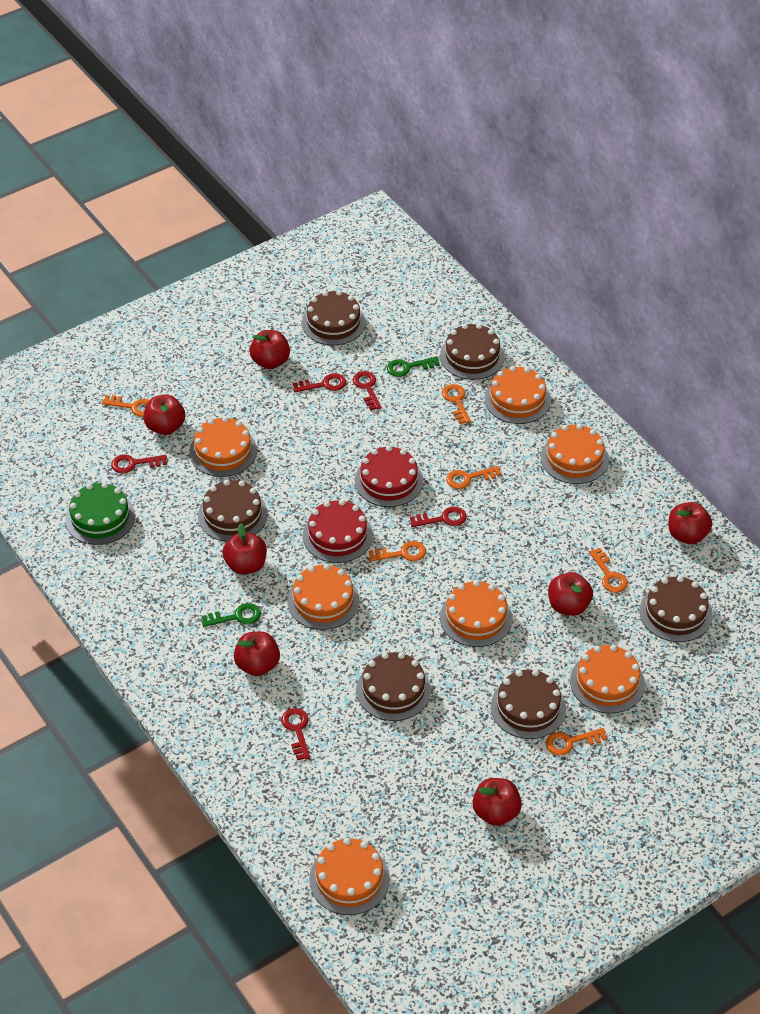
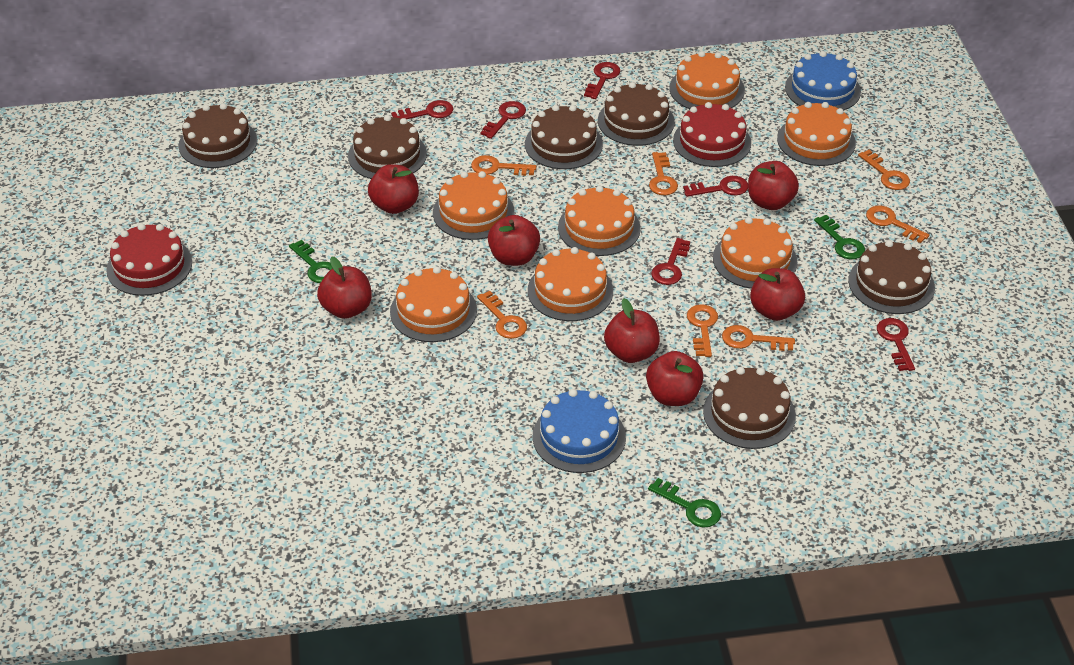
blue cake: none = 0 -> [532,389,626,473] [785,51,861,110] = 2
green cake: [65,482,135,545] = 1 -> none = 0
green key: [202,603,261,627] [387,357,439,377] = 2 -> [289,240,333,283] [648,478,721,528] [814,215,865,259] = 3
orange key: [102,395,149,417] [369,541,426,562] [442,384,471,424] [446,466,501,489] [546,728,607,755] [589,548,628,593] = 6 -> [471,155,536,176] [477,291,527,339] [649,152,678,195] [687,304,718,357] [722,325,795,351] [858,150,910,190] [866,206,929,243] = 7
red key: [111,455,167,474] [281,708,310,760] [293,373,346,392] [353,371,381,410] [410,507,467,527] = 5 -> [391,100,453,119] [480,101,526,139] [584,62,620,99] [651,238,690,285] [683,176,748,197] [877,318,915,371] = 6

